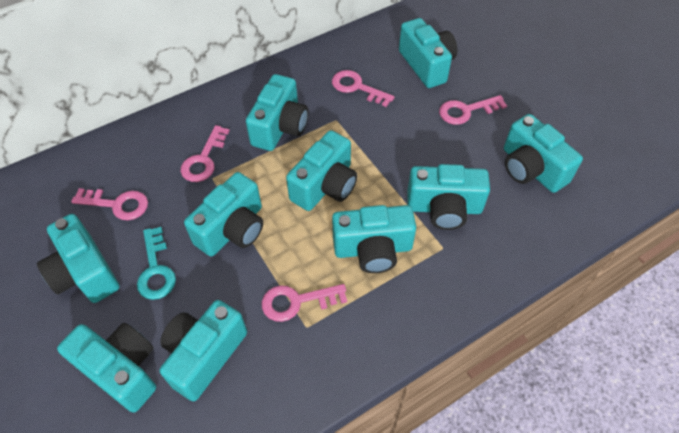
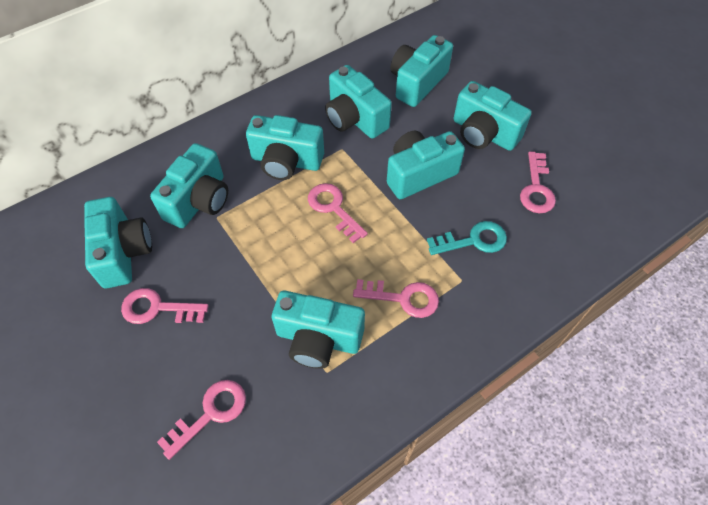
turquoise camera: [37,214,120,303] [57,323,156,413] [160,300,247,401] [184,172,263,257] [246,74,308,151] [286,130,357,211] [332,205,416,273] [399,18,458,88] [407,164,490,230] [504,114,583,193] = 10 -> [84,197,152,288] [150,143,228,228] [246,115,324,180] [272,291,365,369] [325,65,392,139] [387,130,465,199] [391,35,453,107] [454,81,532,151] = 8

